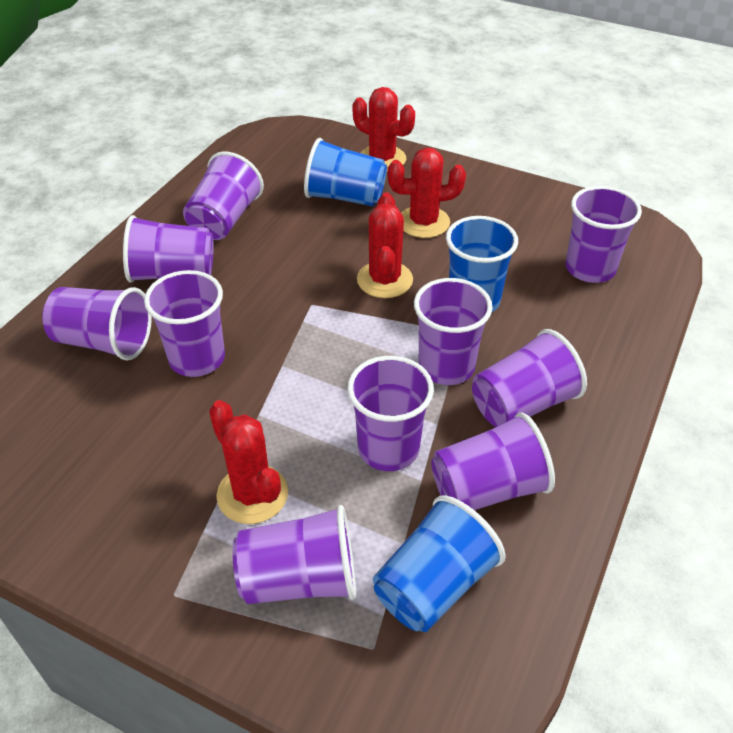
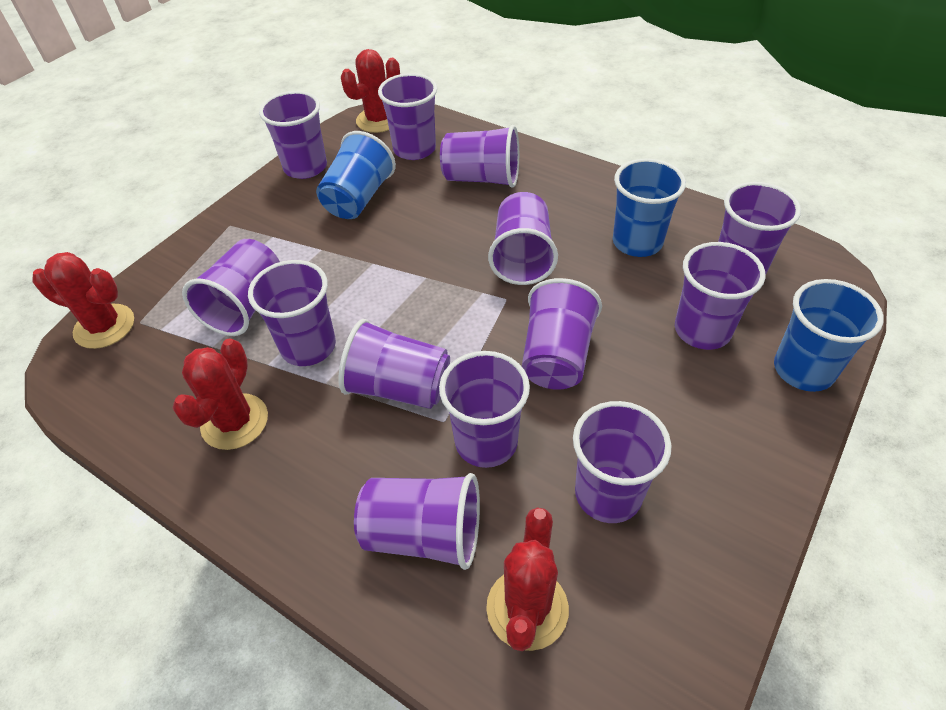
purple cup: [42,287,152,360] [123,215,214,283] [144,270,225,377] [183,152,264,240] [233,505,356,604] [347,356,434,471] [414,278,493,385] [431,412,555,510] [472,329,587,427] [566,186,642,283] = 10 -> [182,239,280,336] [248,260,336,366] [259,91,327,179] [338,319,450,409] [354,473,480,570] [378,73,437,160] [439,351,530,468] [440,125,519,188] [488,192,558,285] [522,278,602,390] [573,401,671,523] [675,242,766,350] [718,182,801,275] = 13

